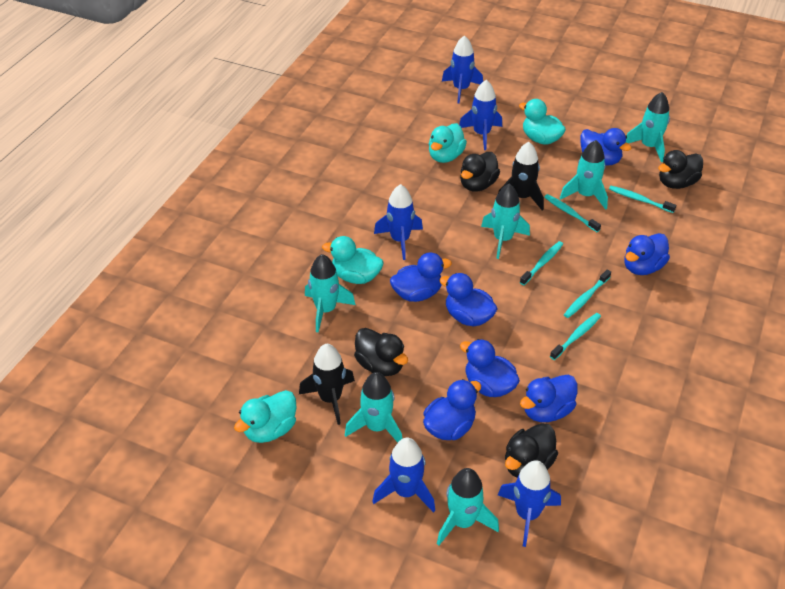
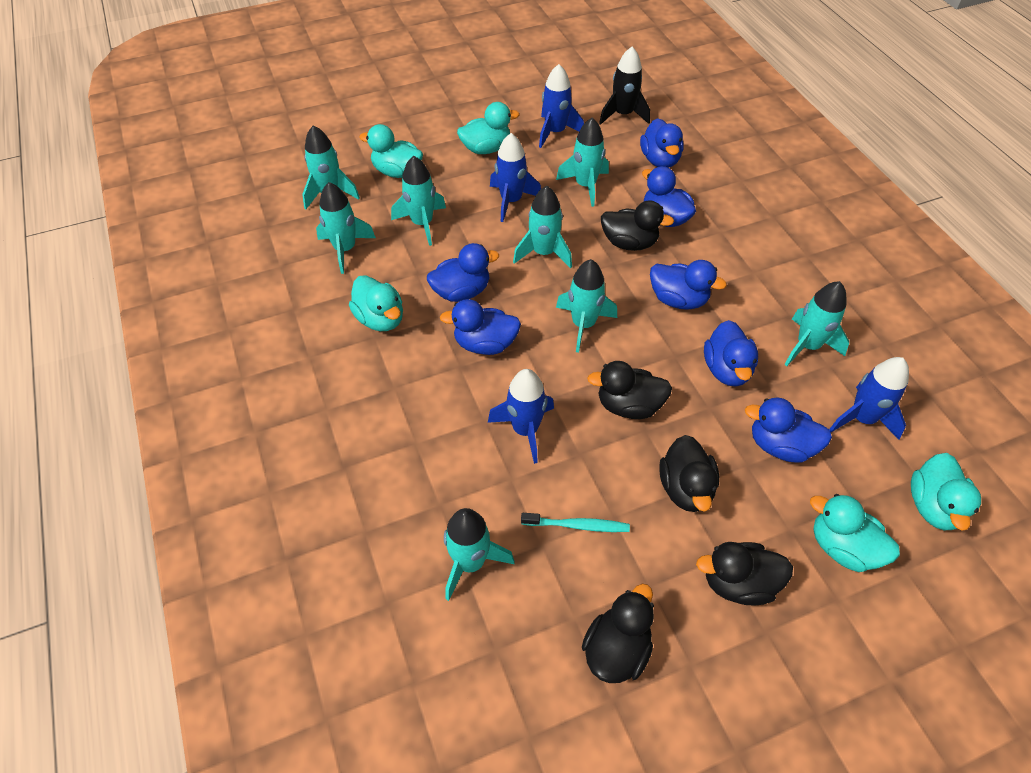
black duck: [354,328,408,376] [460,152,500,192] [505,423,558,478] [658,150,703,189] = 4 -> [582,584,654,683] [587,361,672,419] [601,200,674,251] [659,435,719,512] [696,542,793,605] = 5
black rocket: [299,344,355,425] [498,142,544,211] = 2 -> [599,47,650,125] = 1
blue rocket: [372,438,435,513] [374,184,423,260] [442,35,483,104] [459,80,502,150] [498,460,561,547] = 5 -> [488,369,554,464] [490,133,541,222] [539,64,584,148] [829,357,909,440] = 4
turquoise duck: [234,390,296,443] [322,236,383,284] [429,123,467,163] [519,99,566,145] = 4 -> [349,275,403,331] [359,124,423,178] [457,102,519,154] [810,494,900,572] [911,453,981,531] = 5
turquoise rocket: [305,254,355,332] [345,372,402,443] [437,468,499,546] [481,184,530,259] [560,140,608,210] [626,92,670,162] = 6 -> [302,125,360,209] [316,182,376,274] [391,156,446,246] [444,508,515,601] [513,186,572,268] [556,118,609,207] [556,259,617,353] [784,281,849,366] = 8
turquoise toothbrush: [520,241,563,285] [544,194,601,232] [550,313,601,360] [564,270,611,318] [609,186,676,213] = 5 -> [521,513,630,532] = 1

